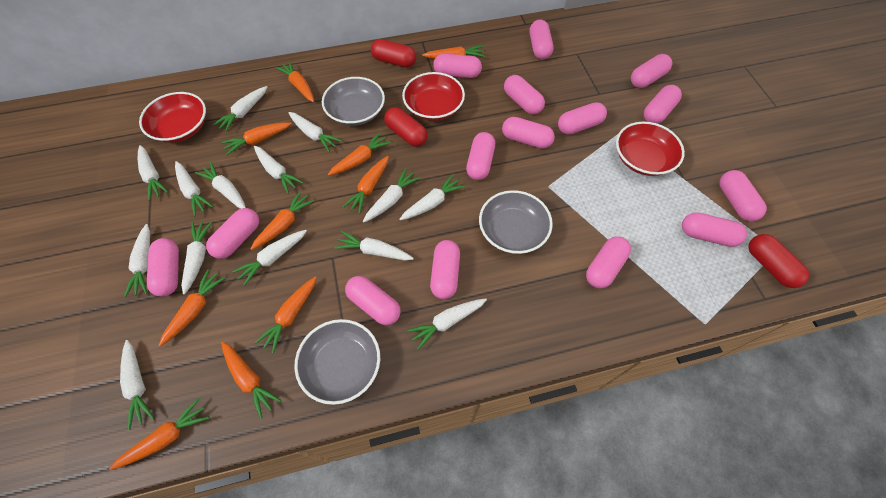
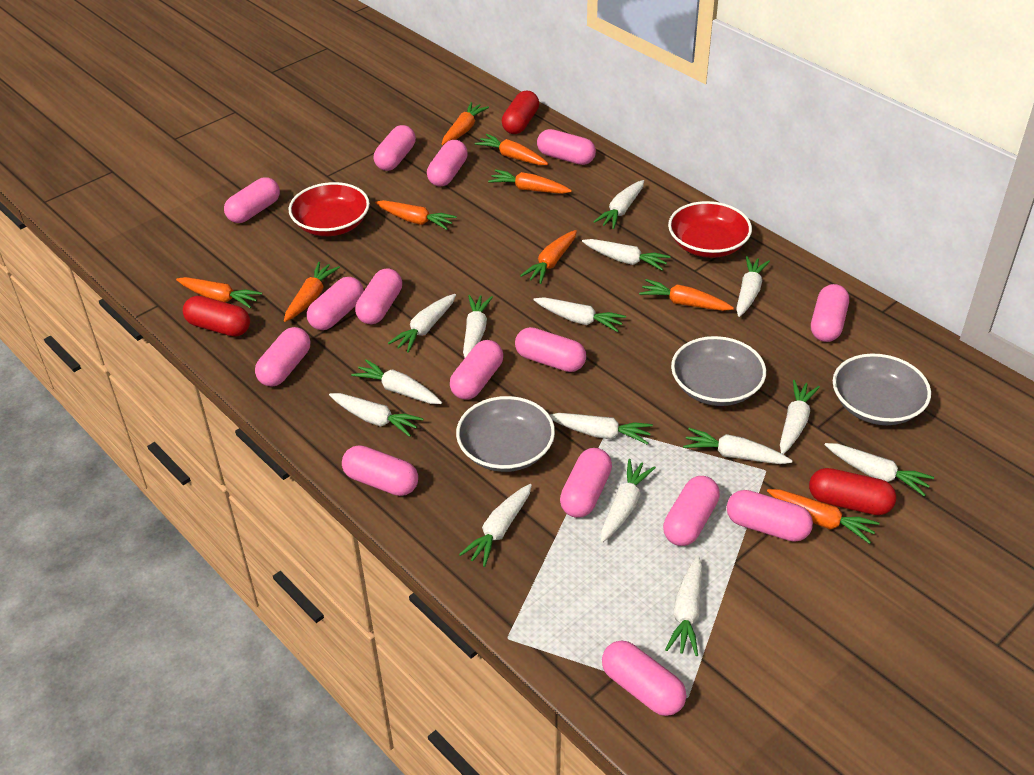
orange carrot: [109,398,209,470] [159,269,225,347] [221,122,292,155] [221,342,282,419] [250,191,314,250] [255,277,317,353] [275,61,314,102] [328,132,391,176] [343,156,389,214] [422,45,485,59] = 10 -> [176,277,262,308] [284,262,340,322] [375,200,457,230] [442,102,489,145] [475,133,548,165] [488,169,572,194] [520,230,577,284] [639,279,734,311] [767,489,880,544] = 9
red bowl: [139,92,206,143] [402,72,465,121] [616,122,685,176] = 3 -> [289,182,370,236] [668,201,752,258] = 2
white carrot: [120,340,154,430] [124,224,150,298] [138,145,168,201] [175,161,213,217] [181,222,212,295] [195,162,246,209] [213,86,268,132] [233,230,307,286] [254,146,304,194] [288,112,342,152] [334,231,414,261] [363,168,420,223] [399,174,465,220] [407,298,487,350] = 14 -> [329,393,424,437] [351,359,442,404] [388,294,456,353] [459,484,532,567] [463,295,493,358] [533,297,626,332] [549,413,653,445] [582,239,671,271] [593,180,644,229] [601,459,656,543] [665,555,702,656] [683,428,793,464] [736,256,770,317] [780,380,820,454] [825,443,934,496] = 15

